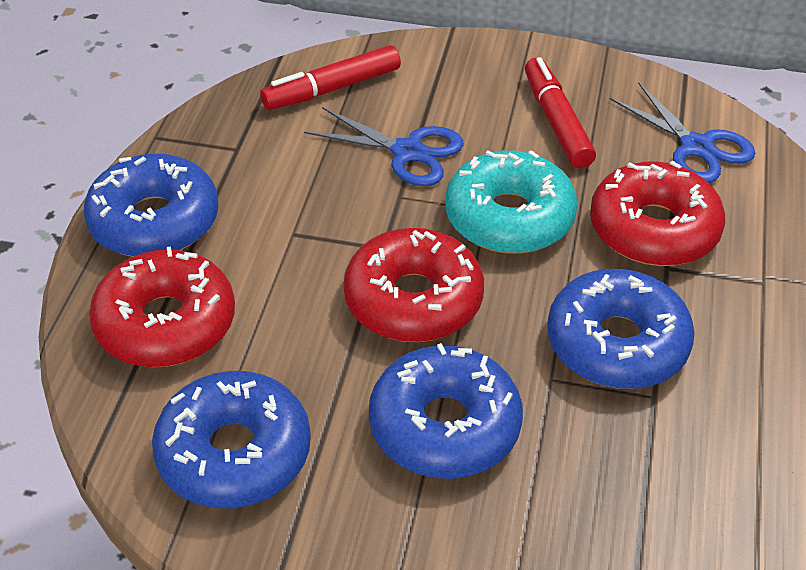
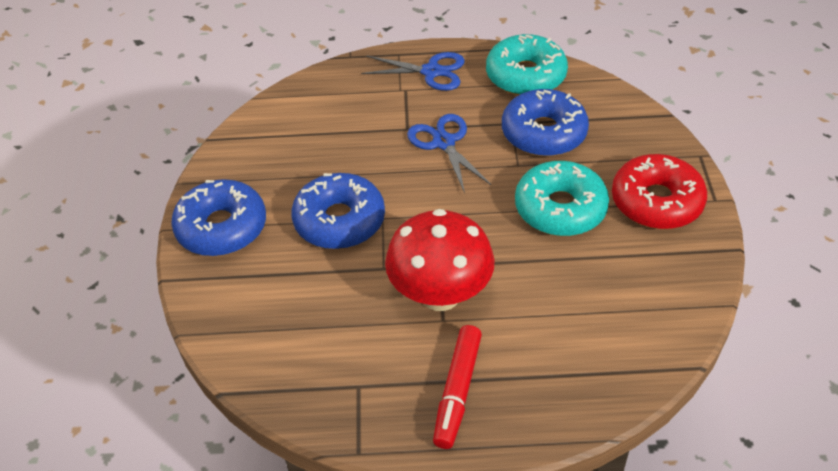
blue donut: [84,154,219,257] [152,371,311,508] [369,343,523,479] [547,269,695,389] = 4 -> [171,179,266,256] [291,173,385,249] [502,89,589,156] = 3
red donut: [89,246,235,367] [343,228,484,342] [590,161,725,266] = 3 -> [612,154,707,229] = 1
red marker: [260,45,401,110] [525,57,596,168] = 2 -> [433,325,482,449] = 1
red mushroom: none = 0 -> [385,209,495,311] = 1
turquoise donut: [445,150,578,254] = 1 -> [486,34,568,95] [515,161,609,236] = 2

